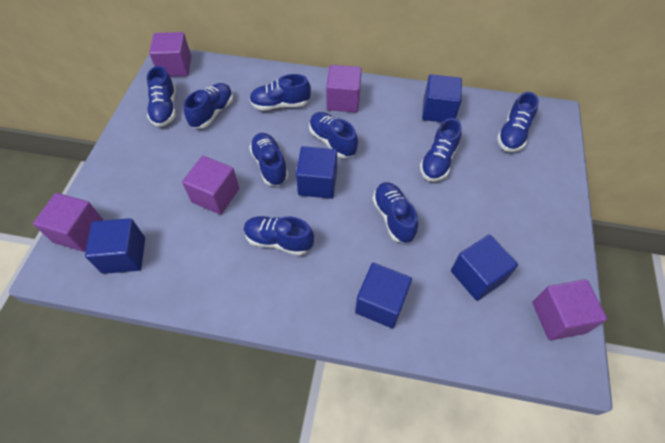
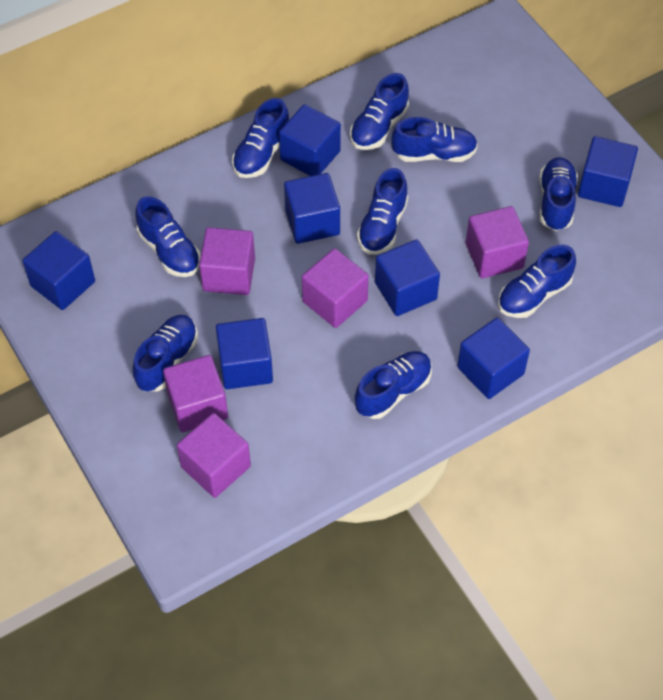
blue cube: [85,218,145,274] [296,146,337,199] [355,263,412,328] [422,74,462,122] [451,235,518,301] = 5 -> [22,231,95,310] [216,318,273,389] [279,104,341,176] [284,173,340,244] [375,239,440,316] [457,318,530,399] [578,136,638,207] = 7

